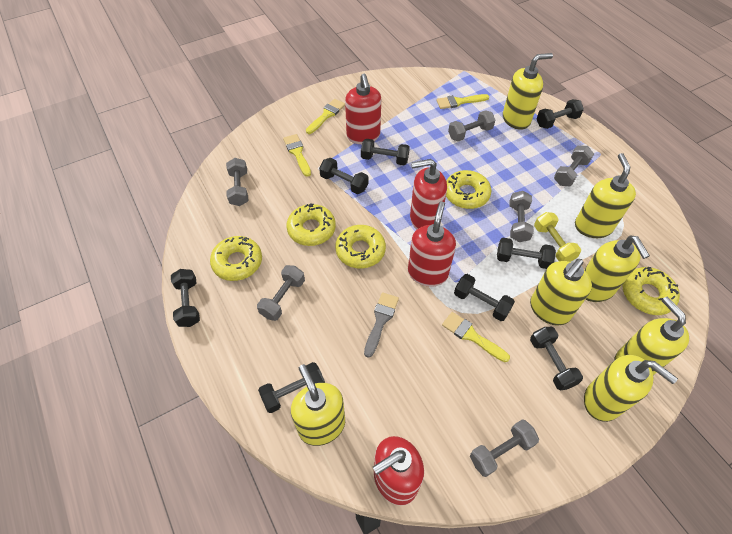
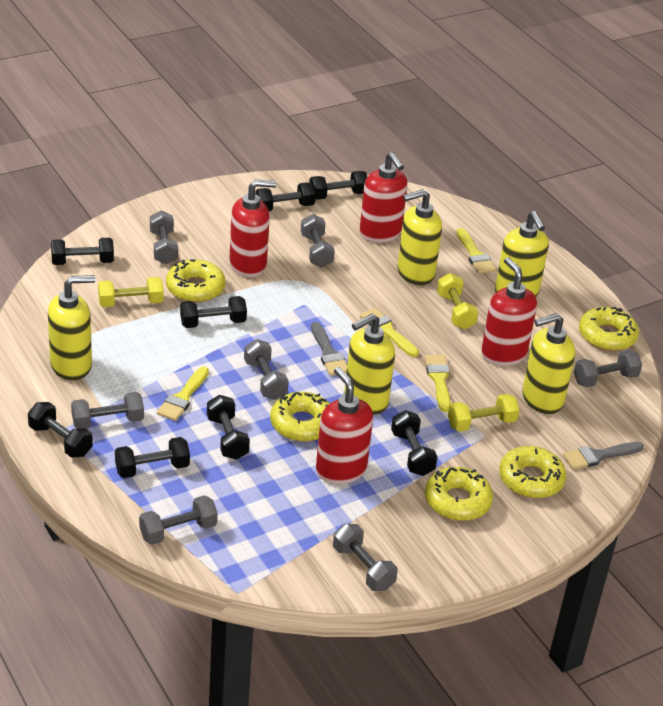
grey brush: [364,292,399,358] = 1 -> [311,322,347,376] [563,442,644,469] = 2
grey dumbbell: [226,158,248,206] [257,265,305,321] [448,110,495,142] [470,419,539,477] [510,191,534,242] [554,146,594,186] = 6 -> [71,392,144,429] [139,495,218,545] [150,210,178,264] [244,339,289,400] [301,214,335,267] [333,524,398,591] [574,350,642,387] = 7
yellow dumbbell: [534,212,581,262] = 1 -> [98,277,164,307] [437,273,478,329] [448,394,520,432] = 3
yellow soap dispenser: [291,364,345,446] [503,53,553,130] [530,259,592,326] [575,153,636,238] [584,236,650,302] [584,355,678,422] [614,296,689,375] = 7 -> [48,275,95,380] [344,314,395,415] [397,189,442,285] [495,211,549,297] [522,313,575,414] = 5

